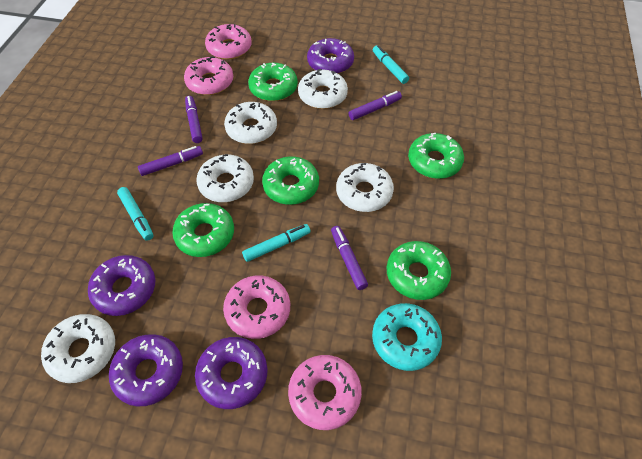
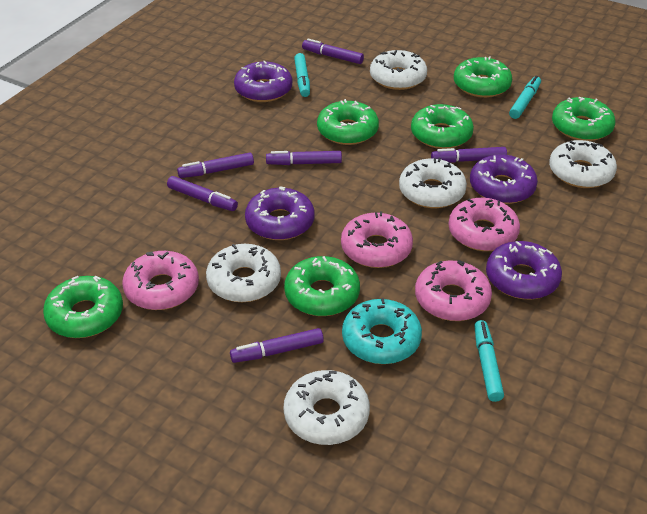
green donut: [172,203,234,257] [248,62,298,101] [262,156,319,205] [387,241,451,300] [408,133,464,179] = 5 -> [43,276,123,338] [284,256,360,316] [317,99,379,145] [411,104,474,149] [454,56,512,98] [552,97,615,141] = 6
purple marker: [138,146,203,176] [185,96,203,143] [331,226,368,290] [348,91,402,120] = 4 -> [167,176,238,211] [177,153,254,178] [230,328,324,363] [266,151,342,165] [302,39,364,64] [431,147,507,163] = 6

